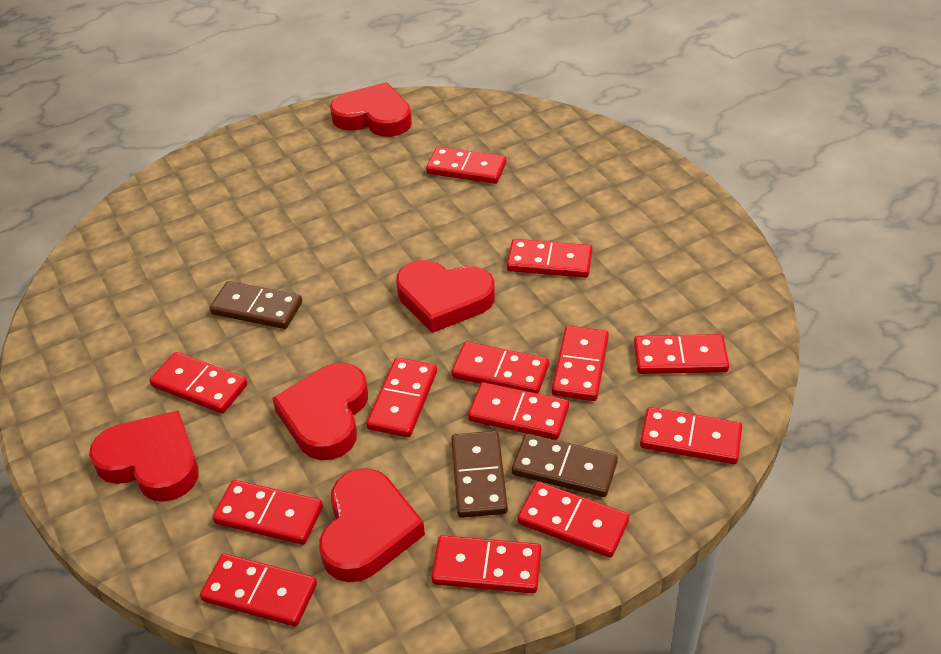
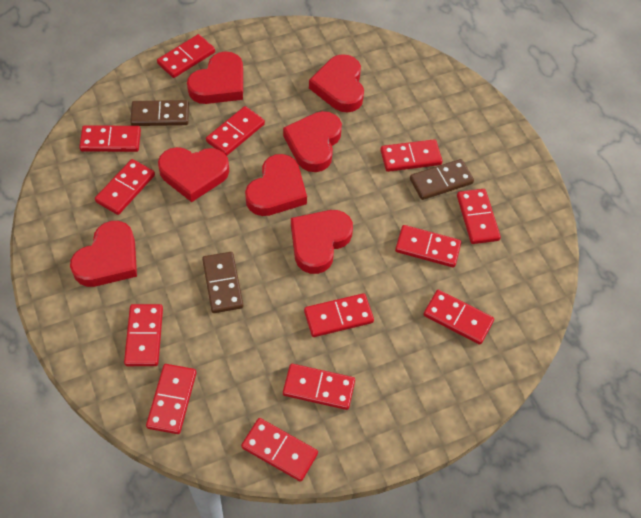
red heart: [89,410,199,502] [272,363,368,460] [319,468,425,582] [330,82,412,137] [396,260,495,333] = 5 -> [70,221,137,287] [158,147,229,202] [187,51,243,104] [245,154,307,216] [283,111,342,172] [291,210,353,274] [309,54,364,113] = 7

